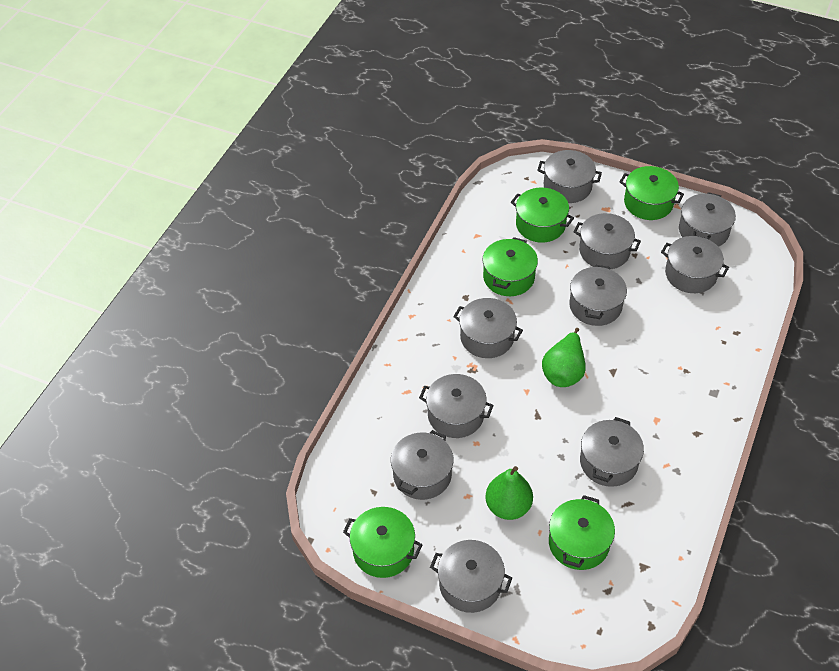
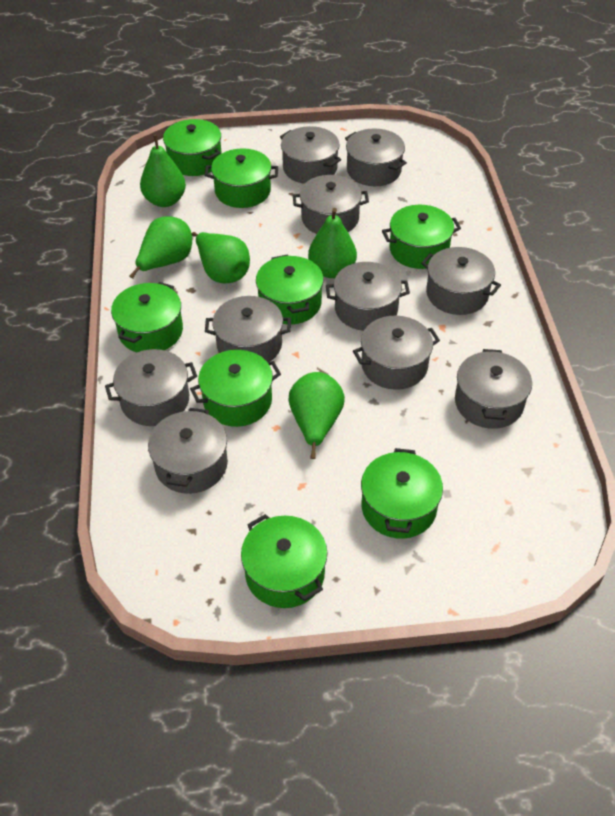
green pear: [485,466,533,520] [542,328,586,387] = 2 -> [129,216,192,279] [140,135,186,207] [192,232,250,283] [289,372,345,459] [308,208,357,278] = 5
green pot: [343,507,422,578] [483,237,538,296] [511,188,574,243] [549,495,615,570] [620,166,684,220] = 5 -> [111,282,183,352] [163,119,222,176] [190,350,281,427] [204,148,278,208] [241,514,327,608] [256,255,324,324] [361,448,443,539] [382,205,461,269] = 8

